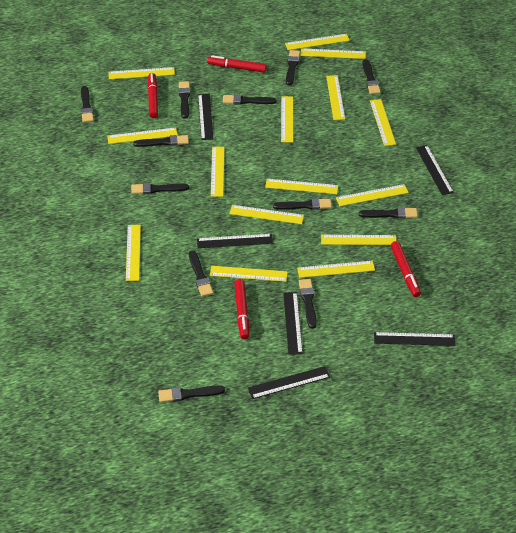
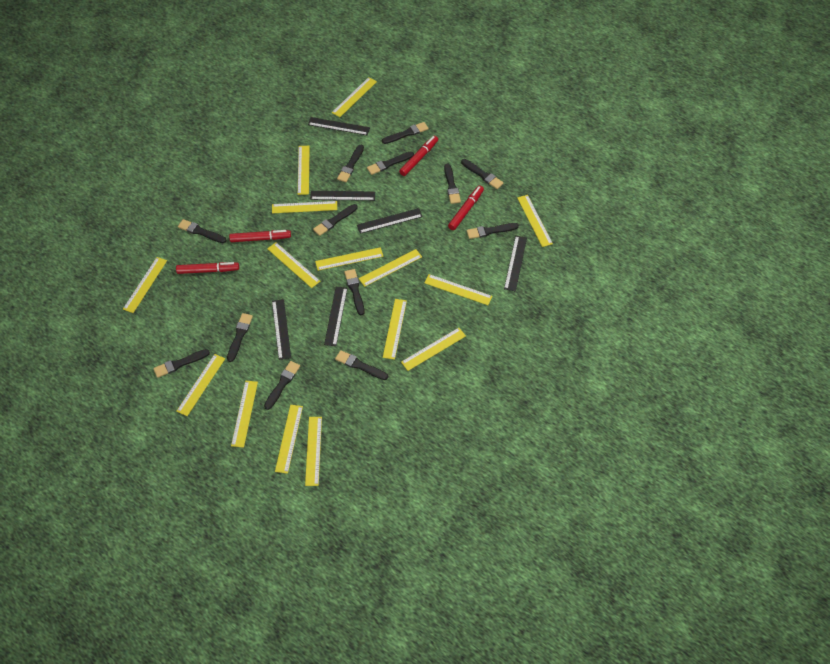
black brush: [81,86,94,123] [131,183,189,194] [133,135,189,147] [158,386,225,403] [178,81,190,119] [189,251,213,297] [223,94,276,104] [273,198,332,210] [286,50,300,85] [299,279,317,329] [359,207,418,219] [363,59,381,94] = 12 -> [153,349,210,378] [178,219,227,243] [227,313,253,362] [264,361,300,410] [313,204,357,236] [335,350,388,380] [337,145,364,182] [344,269,365,315] [367,152,414,175] [382,122,429,144] [444,164,461,204] [461,159,504,189] [467,223,519,239] = 13

